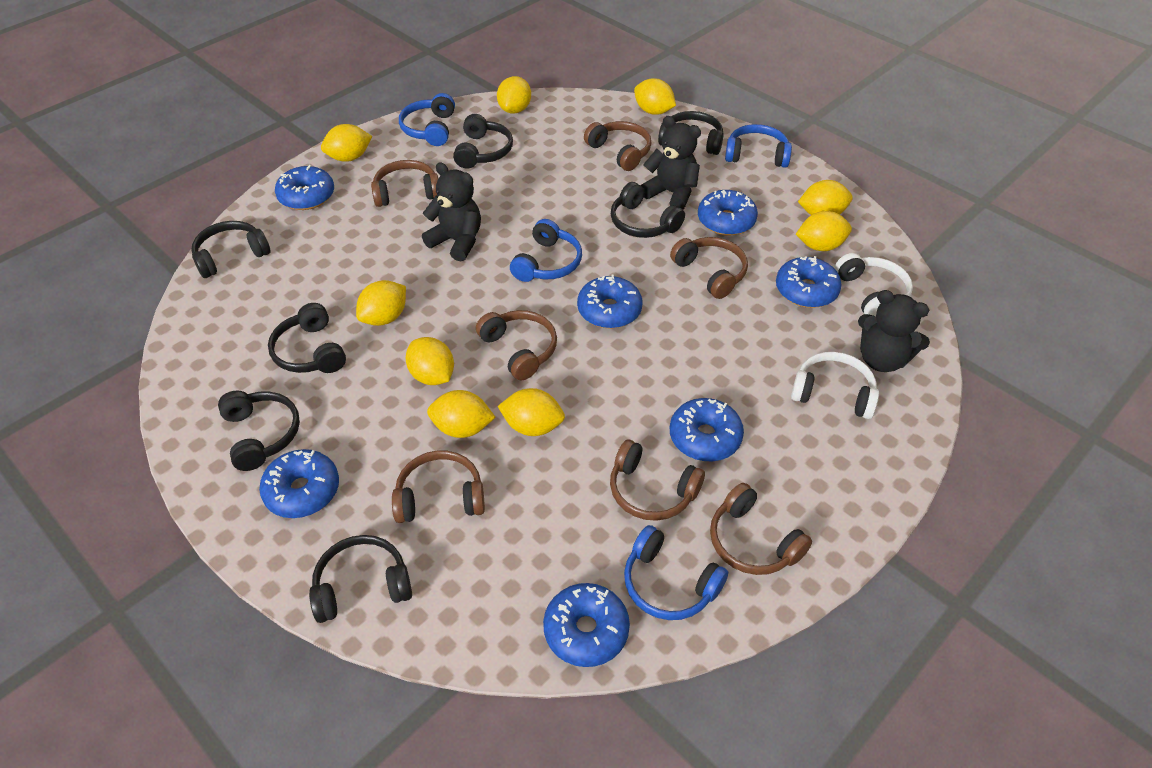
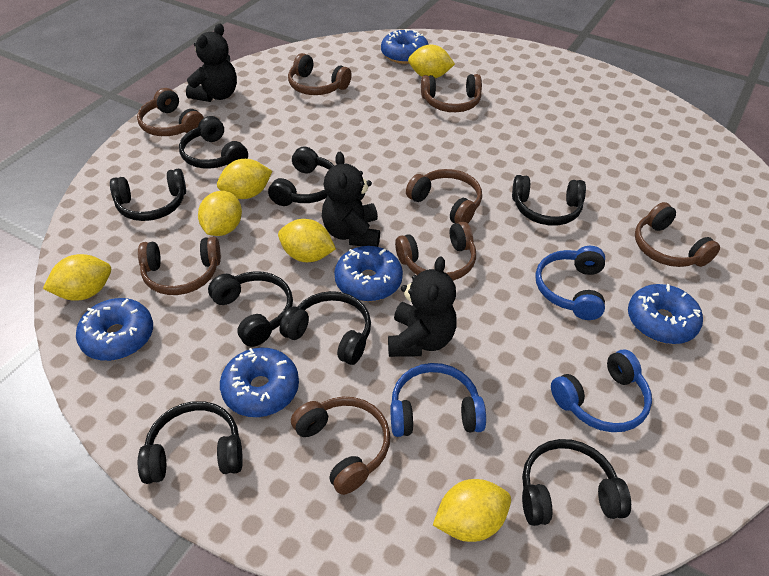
black headphones: [191,221,271,278] [218,391,300,471] [268,303,346,373] [309,535,412,623] [453,114,513,169] [611,182,685,238] [658,111,724,155] = 7 -> [110,169,186,221] [138,401,243,484] [179,116,248,169] [208,271,293,347] [268,147,334,206] [279,291,371,365] [512,175,586,225] [522,439,631,526] = 8
blue donut: [259,449,339,518] [275,165,334,210] [543,583,630,667] [577,275,643,329] [670,398,744,461] [698,190,758,236] [776,256,841,308] = 7 -> [76,298,153,361] [220,348,299,417] [334,246,403,302] [381,29,429,64] [628,284,703,344] = 5
blue headphones: [399,93,455,146] [510,219,582,282] [624,525,728,620] [725,124,792,168] = 4 -> [390,363,486,437] [535,246,605,320] [551,350,652,432] = 3
brown headphones: [371,160,438,207] [392,451,485,523] [476,310,557,380] [584,121,651,171] [610,440,705,521] [670,237,748,299] [710,483,812,575] = 7 -> [137,88,204,136] [138,237,221,295] [288,53,352,95] [291,397,390,495] [395,221,476,281] [406,169,482,223] [421,74,482,112] [635,202,720,267] = 8
white headphones: [791,352,879,419] [835,253,913,316] = 2 -> none = 0
yellow lemon: [321,124,372,162] [356,280,406,326] [405,337,454,385] [427,390,495,438] [497,76,531,114] [498,388,565,436] [634,78,676,115] [796,211,852,251] [798,180,853,215] = 9 -> [43,254,111,301] [198,191,242,236] [217,159,272,199] [278,219,336,262] [408,45,455,78] [433,479,511,542] = 6

